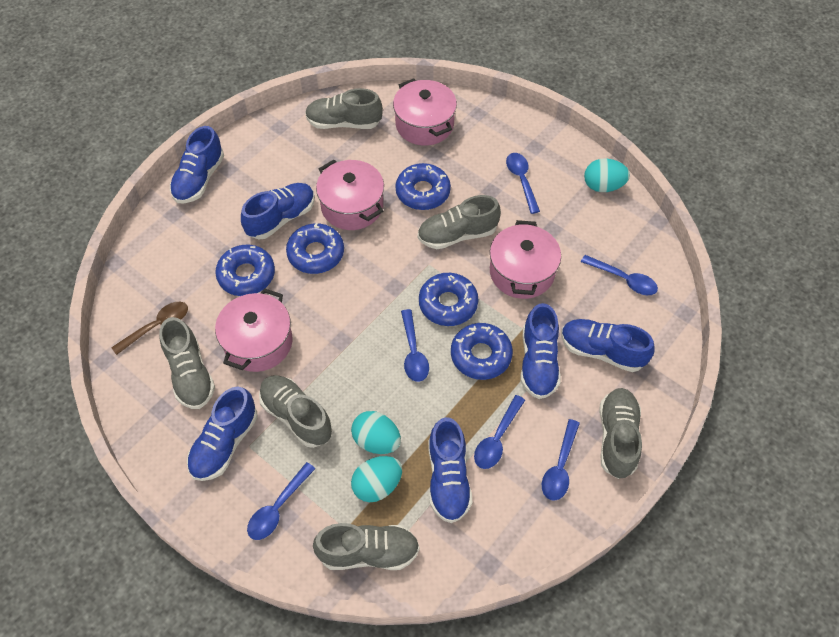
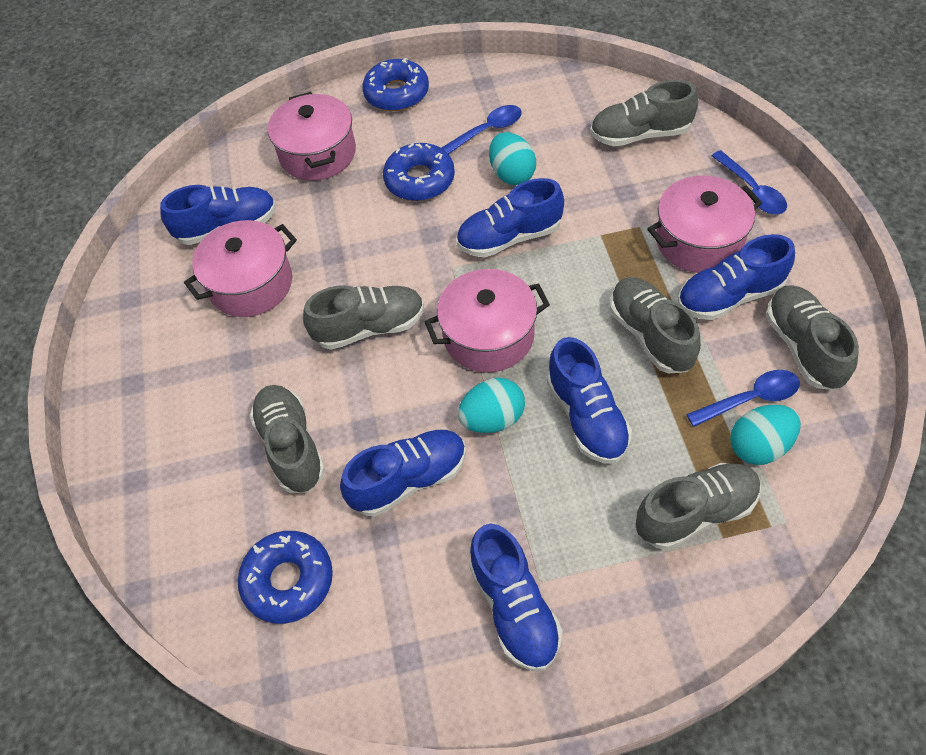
blue donut: [215,244,275,296] [286,222,344,274] [395,163,451,210] [419,273,478,326] [451,323,513,380] = 5 -> [238,531,333,624] [362,58,429,111] [383,143,455,201] = 3
blue spoon: [247,462,316,540] [401,309,429,382] [474,395,525,469] [506,153,540,214] [542,419,580,501] [581,255,658,295] = 6 -> [442,105,522,154] [686,370,800,427] [712,150,787,214] = 3
brown spoon: [111,302,188,355] = 1 -> none = 0

